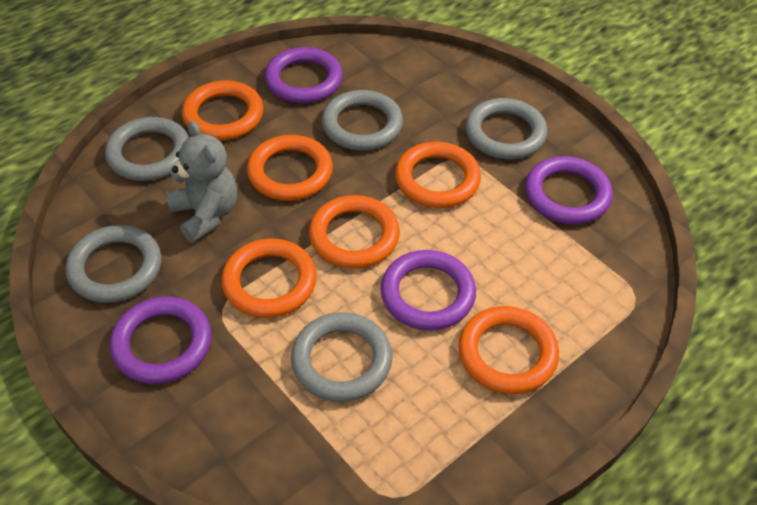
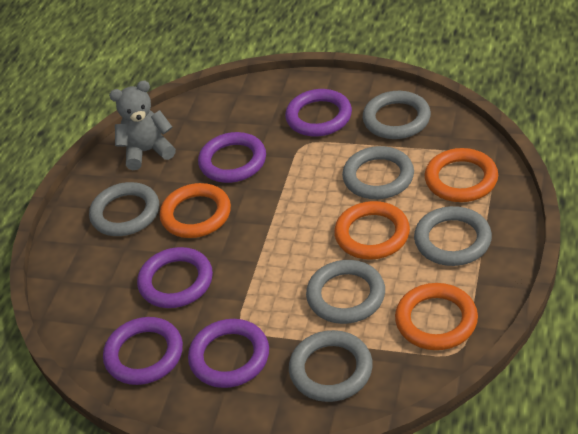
grey ring: [65,225,162,303] [105,117,189,181] [291,312,392,402] [322,90,403,150] [465,98,547,159] = 5 -> [89,182,159,236] [289,330,373,402] [306,260,385,324] [342,146,414,199] [363,91,431,139] [414,206,492,266] = 6
orange ring: [182,80,263,140] [221,239,317,318] [247,135,333,201] [309,195,400,269] [395,142,481,208] [458,306,559,394] = 6 -> [160,183,231,238] [334,201,410,260] [395,283,478,350] [425,148,498,202] = 4
purple ring: [110,297,212,384] [265,47,343,103] [380,250,476,331] [525,156,613,224] = 4 -> [103,317,183,385] [137,247,213,308] [188,319,269,388] [198,132,266,183] [285,89,352,137] = 5

